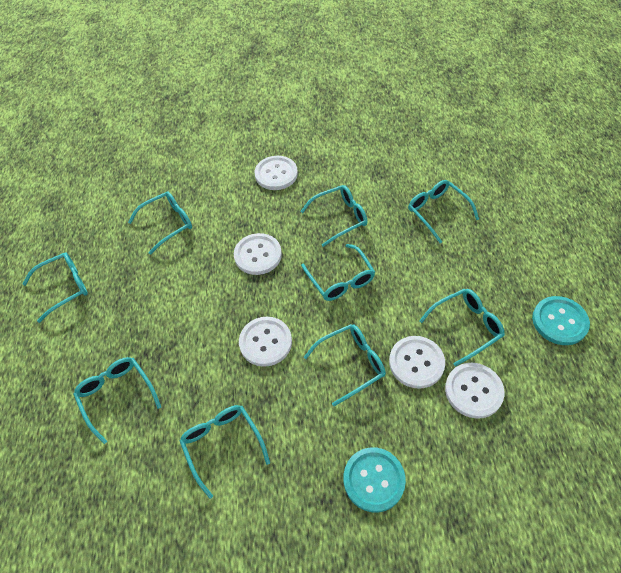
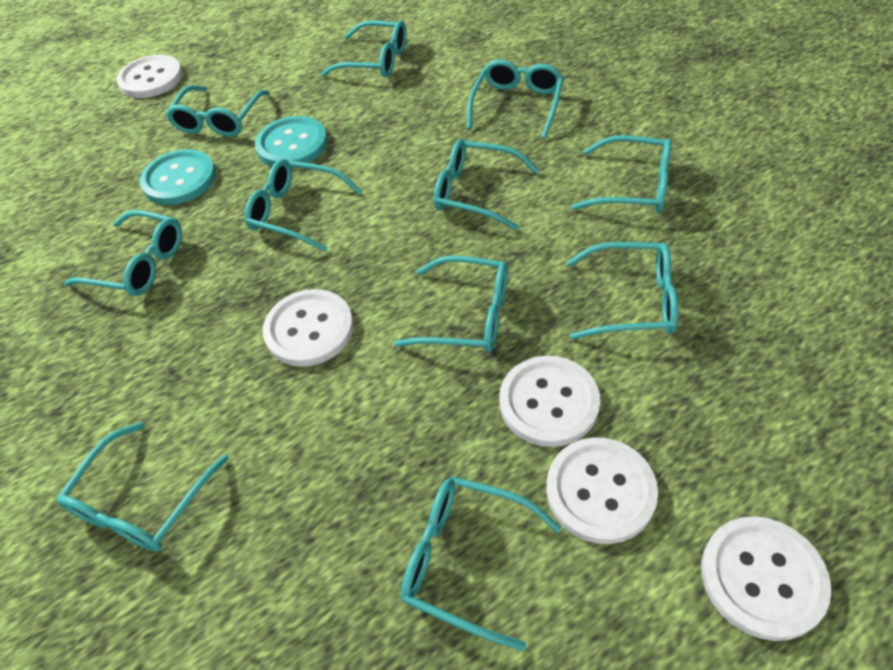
turquoise glasses: [23,252,88,323] [73,357,161,444] [128,191,192,255] [180,405,270,499] [300,185,368,247] [301,244,375,301] [304,324,386,406] [408,180,479,243] [419,289,505,367] = 9 -> [57,422,229,552] [64,210,182,296] [166,86,270,137] [244,159,362,252] [321,20,407,77] [394,256,508,352] [401,476,561,651] [434,139,540,230] [467,59,564,139] [567,242,678,339] [571,135,672,213] = 11

